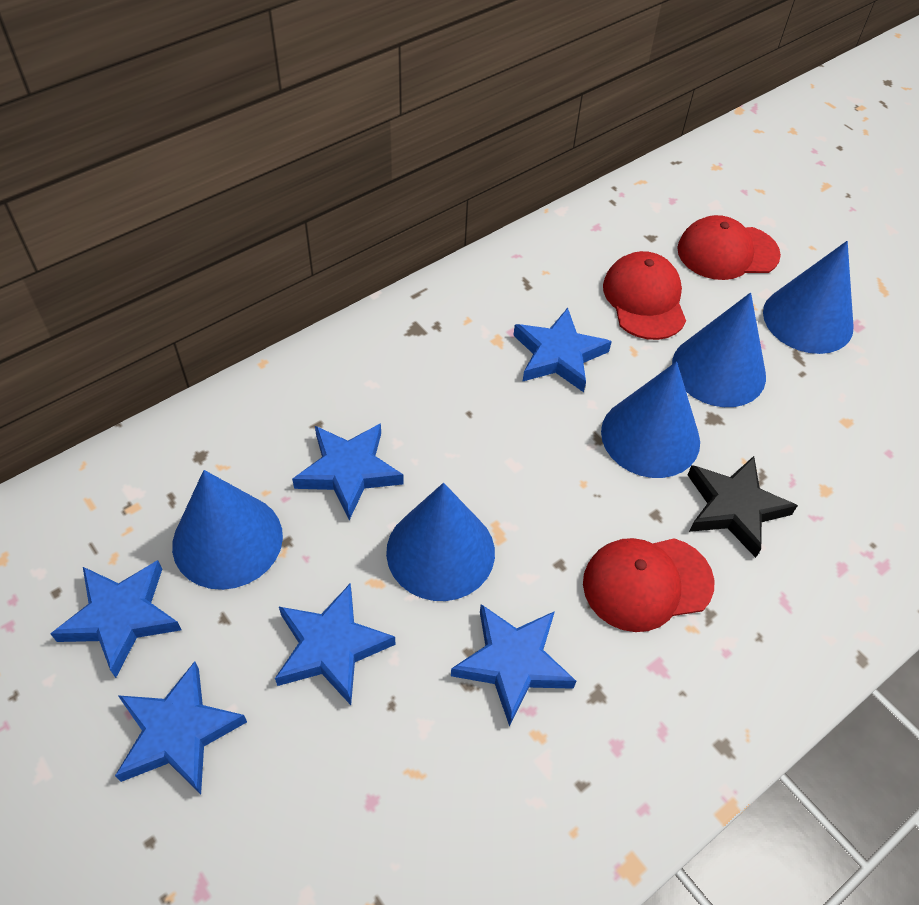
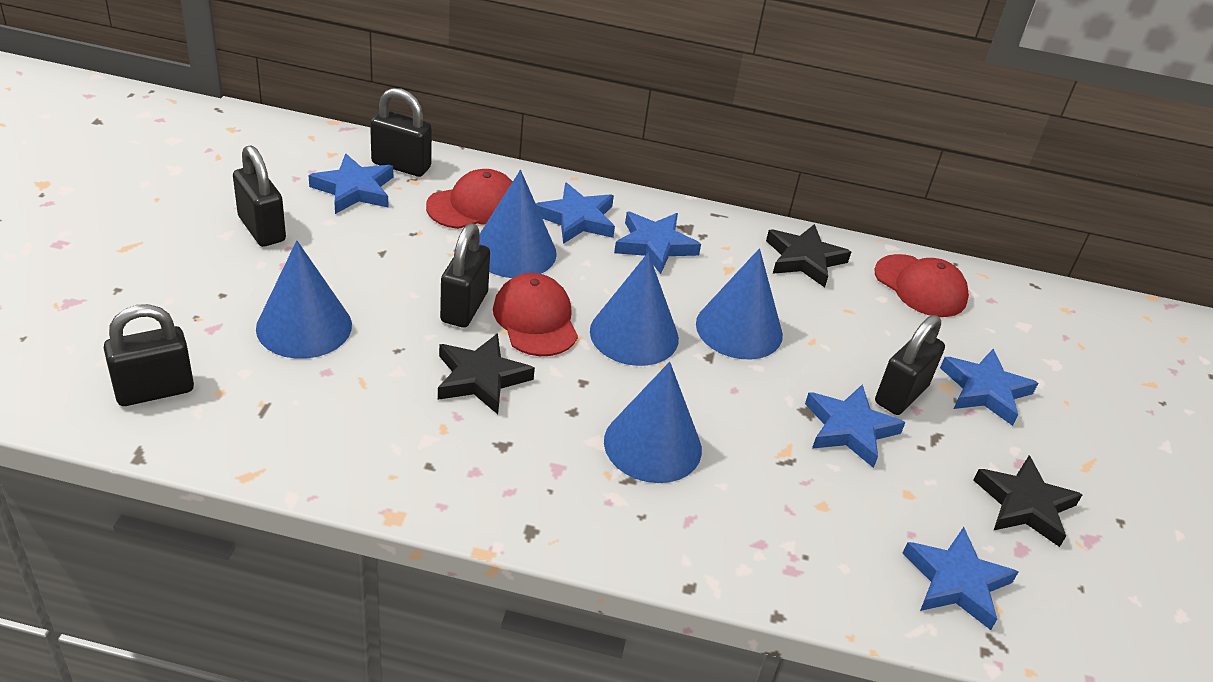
black padlock: none = 0 -> [104,304,194,406] [233,145,286,247] [370,88,432,177] [440,223,490,328] [875,315,945,415] = 5
black star: [688,456,798,558] = 1 -> [438,333,535,414] [766,224,851,288] [973,455,1083,547] = 3

